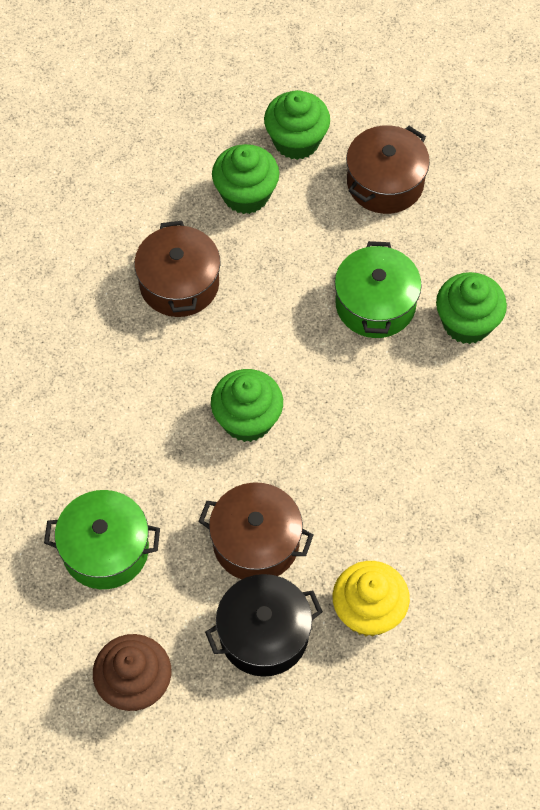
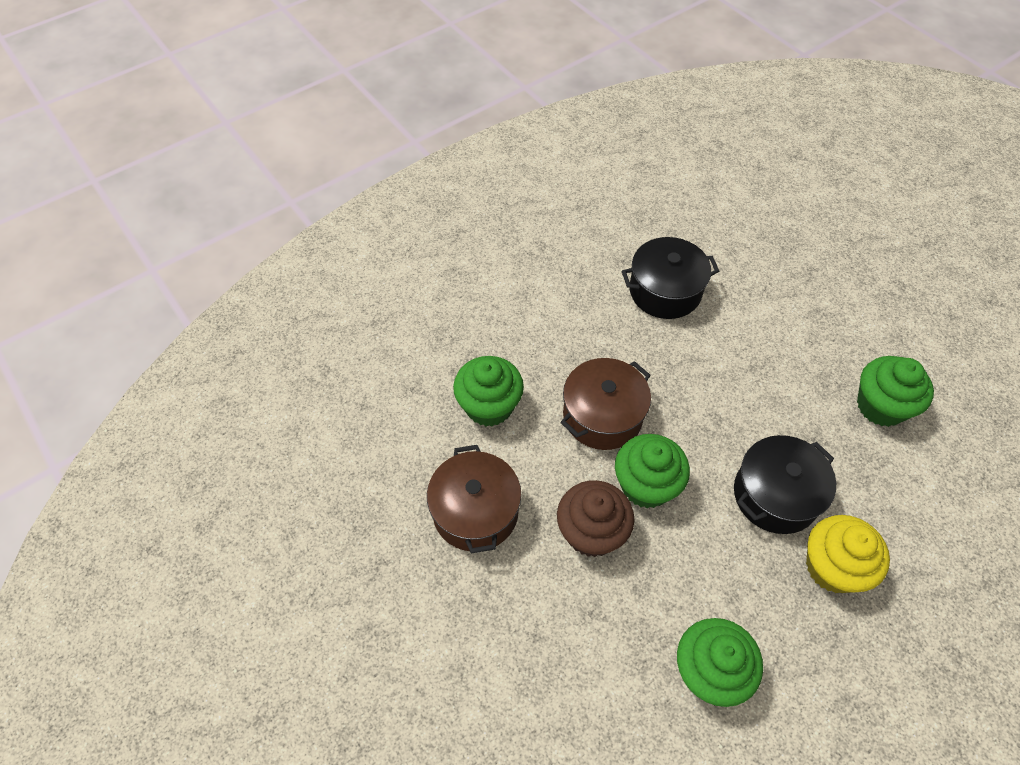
black pot: [205,574,323,677] = 1 -> [622,237,719,319] [734,435,836,534] = 2
brown pot: [134,221,221,317] [198,482,313,580] [346,125,430,214] = 3 -> [427,445,521,554] [560,358,651,450] = 2
green pot: [44,490,160,589] [335,241,422,338] = 2 -> none = 0

